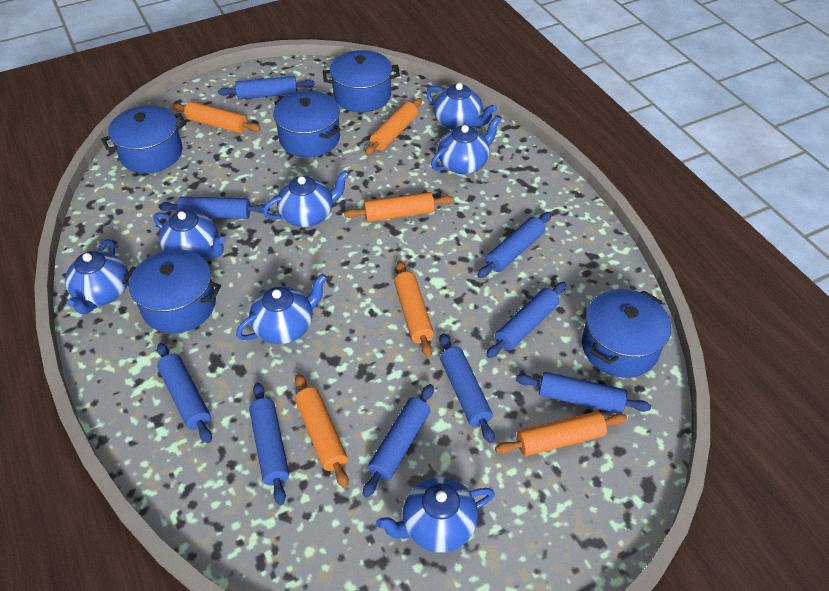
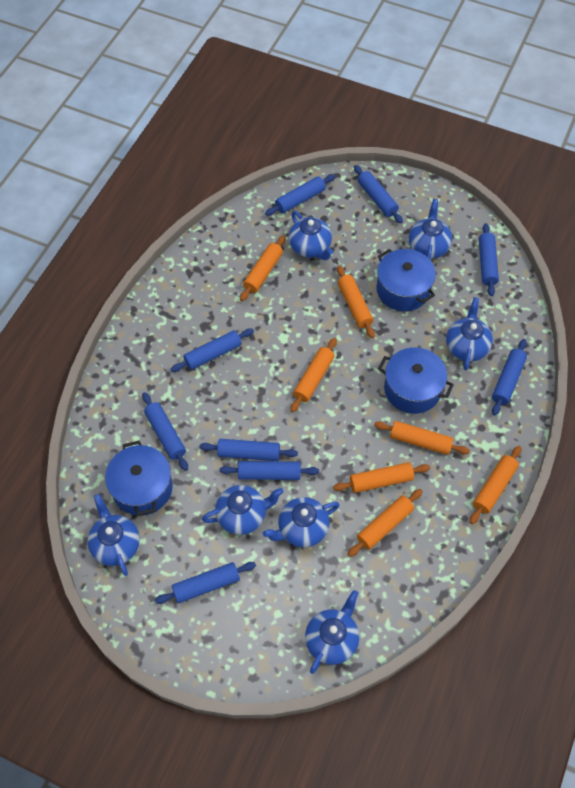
blue pot: [101,105,187,173] [122,249,221,333] [273,91,341,157] [323,50,400,112] [582,289,671,378] = 5 -> [105,441,173,516] [377,249,436,311] [378,347,454,414] = 3
orange rolling pin: [172,101,261,133] [295,374,349,488] [344,192,454,222] [365,98,422,156] [394,261,434,357] [495,411,627,456] = 6 -> [240,235,285,301] [290,338,337,412] [333,462,430,493] [337,266,375,338] [348,489,423,557] [374,421,470,455] [470,446,521,524] = 7

